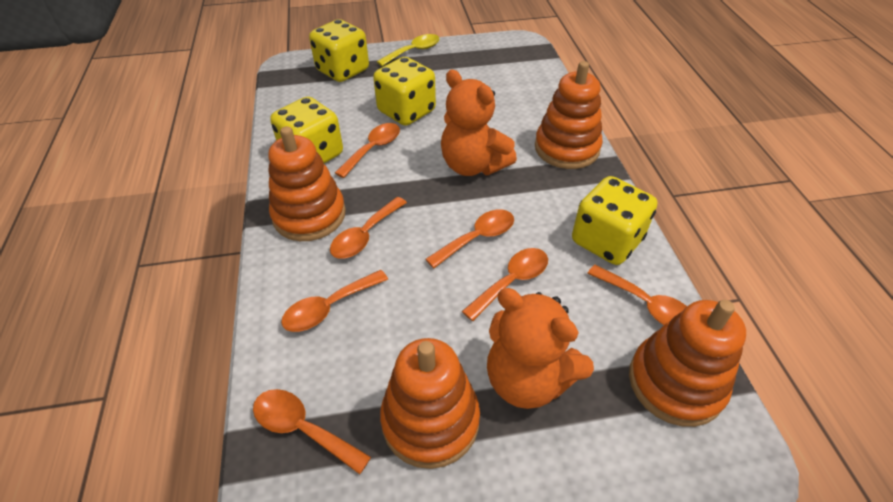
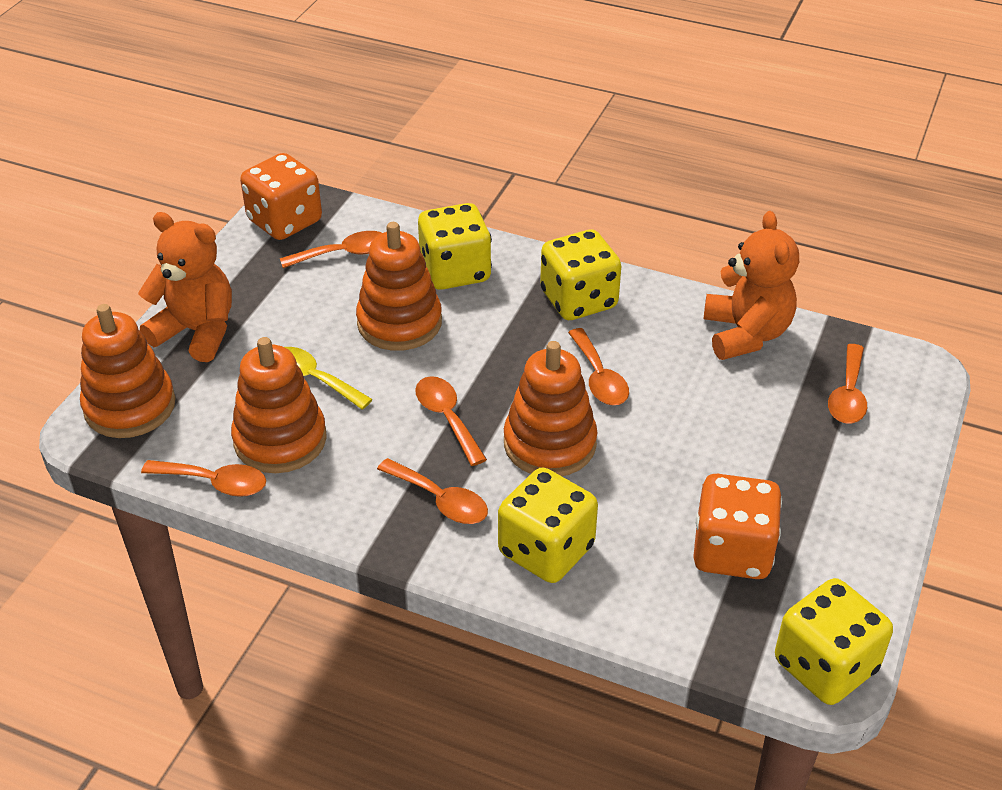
orange dice: none = 0 -> [240,153,322,240] [693,474,782,579] = 2
orange spoon: [253,389,371,474] [281,270,388,332] [330,197,407,259] [335,123,400,178] [426,209,514,268] [462,248,548,321] [587,265,687,325] = 7 -> [141,460,266,497] [280,231,382,268] [377,458,488,524] [415,376,487,466] [568,328,629,405] [828,344,867,424] = 6

